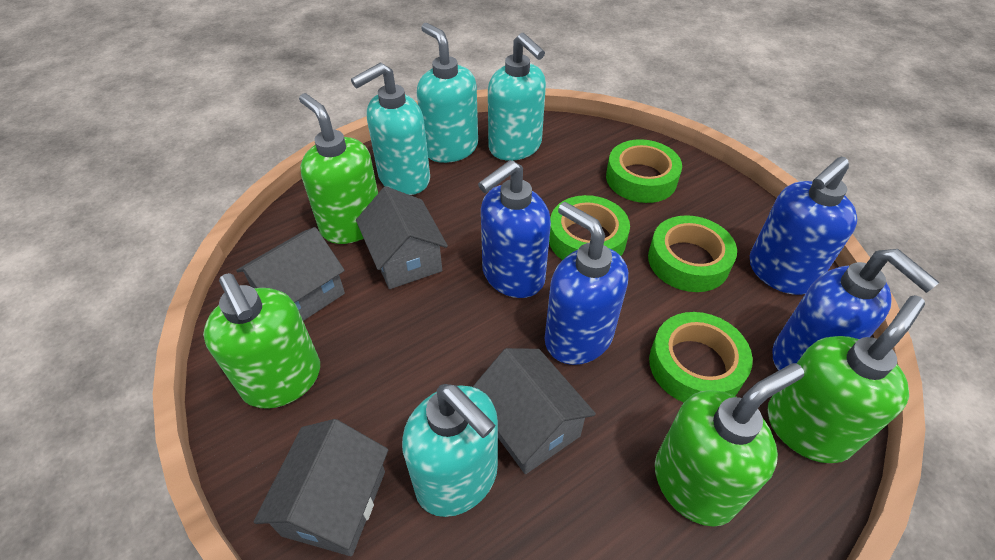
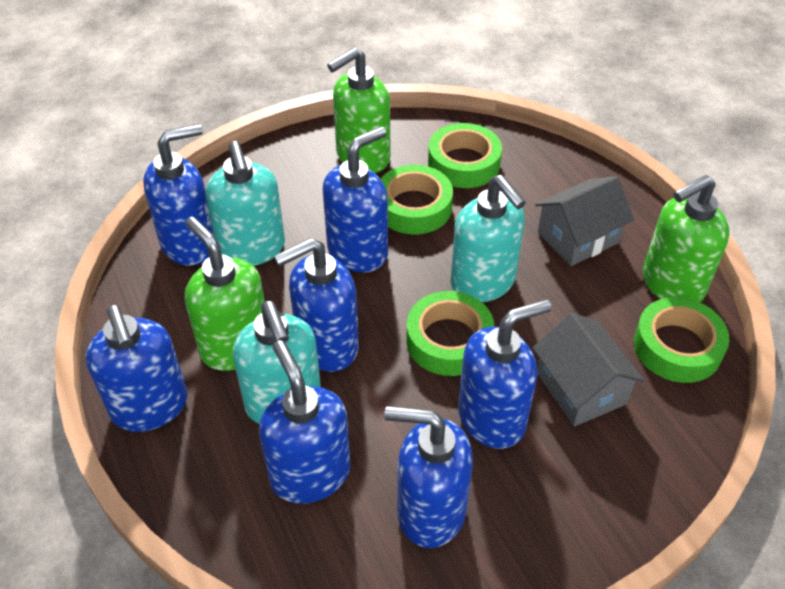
blue soap dispenser: [478,160,551,298] [545,202,628,365] [750,157,857,295] [772,249,940,371] = 4 -> [86,305,187,432] [143,124,214,266] [259,340,350,504] [274,238,359,372] [323,127,388,273] [385,406,473,548] [458,299,552,449] = 7
green soap dispenser: [203,273,320,409] [299,93,378,244] [655,363,804,527] [768,295,925,463] = 4 -> [185,217,265,371] [327,47,390,173] [643,175,730,302] = 3
grey house: [236,227,345,321] [254,419,388,556] [356,186,448,289] [473,348,596,474] = 4 -> [533,313,645,427] [535,176,634,266] = 2
turquoise soap dispenser: [351,63,430,195] [402,384,498,517] [417,23,478,163] [488,33,546,161] = 4 -> [206,141,285,266] [232,301,321,424] [450,175,526,302] = 3

